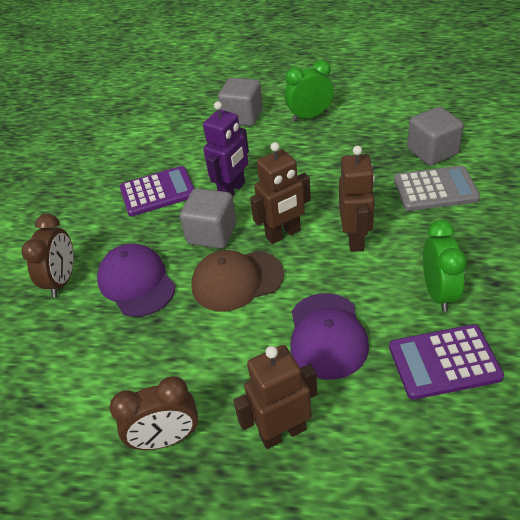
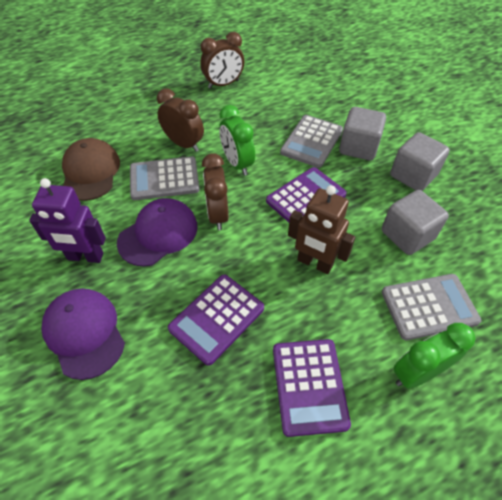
brown clock: [21,214,74,297] [110,376,198,450] = 2 -> [157,88,204,152] [200,32,244,89] [202,153,229,230] = 3
brown robot: [233,345,317,449] [250,142,311,244] [339,146,375,252] = 3 -> [288,185,355,274] = 1
grey calculator: [394,165,480,211] = 1 -> [130,156,200,200] [280,115,343,168] [382,274,481,340] = 3
purple calculator: [120,166,195,216] [389,324,504,400] = 2 -> [168,275,264,366] [266,167,347,222] [273,339,351,437] = 3

